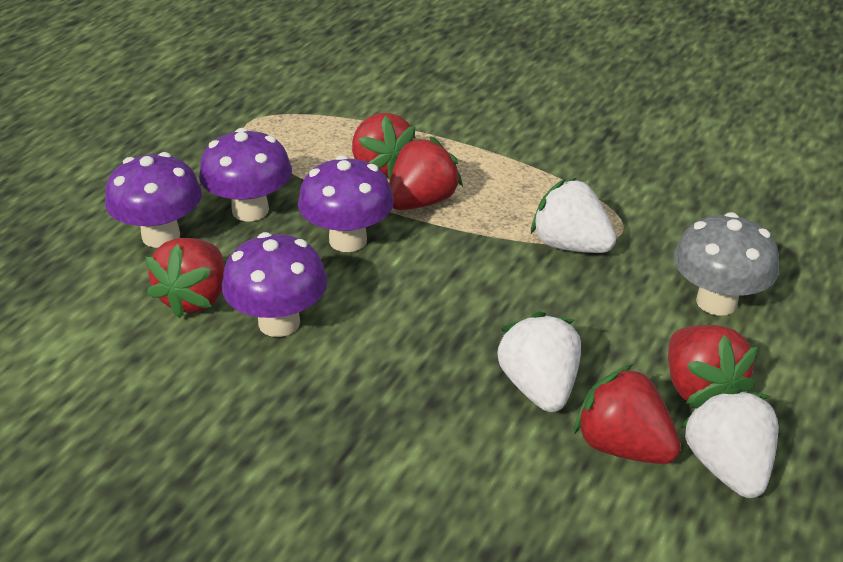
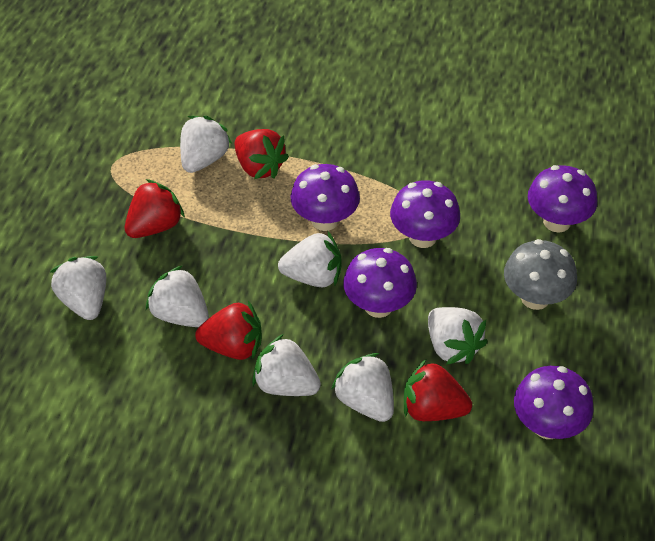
purple mushroom: [105,152,202,248] [199,128,292,221] [222,232,328,337] [298,155,394,252] = 4 -> [290,164,360,231] [343,248,417,318] [390,180,460,248] [514,366,594,439] [528,165,597,233] = 5
red strawberry: [146,238,225,319] [352,113,416,180] [389,136,463,210] [574,365,681,464] [668,325,758,405] = 5 -> [125,179,185,238] [195,301,262,360] [234,129,289,179] [404,360,472,421] = 4
white strawberry: [497,311,581,412] [531,178,616,253] [681,388,778,498] = 3 -> [50,256,106,320] [146,265,209,327] [180,116,232,173] [252,334,321,396] [278,232,342,287] [331,353,394,422] [428,307,488,365] = 7

